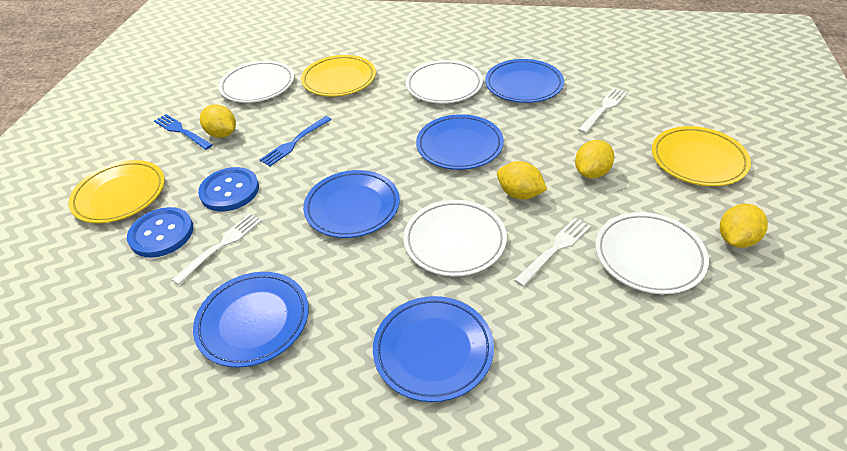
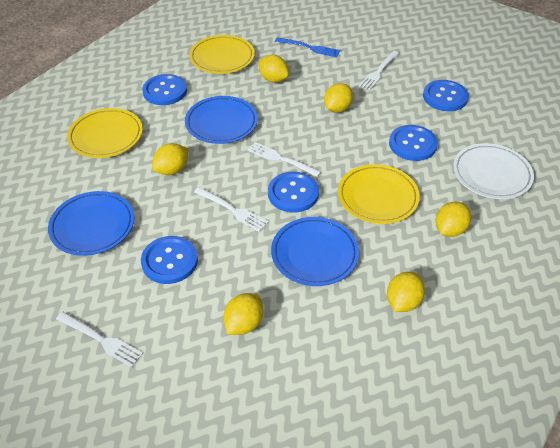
blue button: [127,207,193,258] [198,167,259,211] = 2 -> [141,236,198,284] [142,74,187,105] [268,172,319,213] [389,125,438,161] [423,80,469,111] = 5
blue fork: [154,114,212,150] [260,116,332,166] = 2 -> [275,37,340,58] = 1
blue plate: [193,272,309,367] [303,170,400,238] [373,296,494,402] [416,114,504,170] [485,59,564,103] = 5 -> [48,191,134,256] [185,96,258,144] [271,217,359,286] = 3
white fork: [172,213,262,285] [514,217,591,287] [578,88,628,134] = 3 -> [56,312,143,367] [194,187,268,232] [248,142,321,177] [359,51,399,90] = 4
white plate: [218,61,294,103] [403,200,507,277] [406,60,483,104] [595,212,709,294] = 4 -> [453,143,534,199] = 1
yellow lemon: [200,104,236,138] [497,161,547,199] [575,140,614,178] [720,204,768,248] = 4 -> [152,143,188,175] [223,293,263,335] [259,55,289,82] [324,83,353,113] [387,272,425,312] [435,202,471,237] = 6

